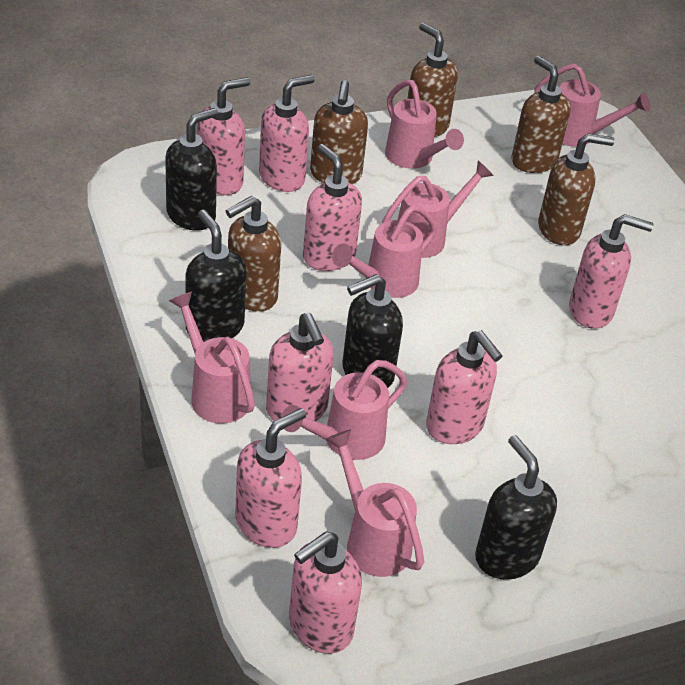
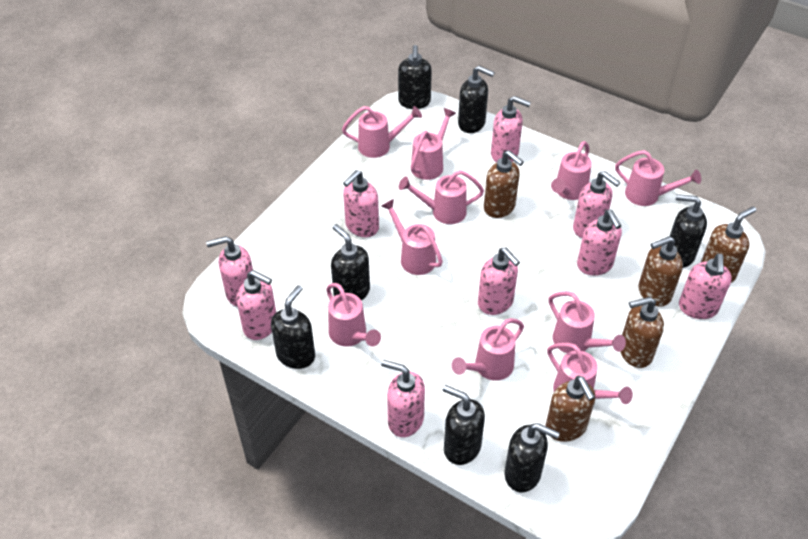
black soap dispenser: [165,108,218,231] [186,210,246,342] [342,274,403,388] [475,435,557,580] = 4 -> [271,285,315,369] [331,224,370,301] [398,45,432,109] [443,385,485,465] [458,66,495,133] [504,423,560,492] [670,194,707,268] = 7
pink soap dispenser: [197,77,250,195] [235,408,306,548] [259,75,315,192] [266,313,334,421] [289,531,362,654] [303,144,362,271] [426,330,503,444] [569,214,654,329] = 8 -> [206,236,253,307] [236,270,276,340] [343,170,379,237] [381,360,425,437] [478,247,520,315] [491,96,531,163] [573,171,621,238] [577,210,622,276] [679,253,732,319] = 9
pink watering can: [169,291,255,424] [281,360,407,460] [325,429,424,577] [332,205,437,298] [382,161,494,258] [385,80,464,169] [535,63,651,147] = 7 -> [326,283,381,346] [342,106,422,158] [381,199,443,275] [399,170,484,224] [410,108,456,180] [451,318,524,381] [547,343,633,404] [548,291,626,353] [551,141,592,200] [615,150,701,206] = 10

